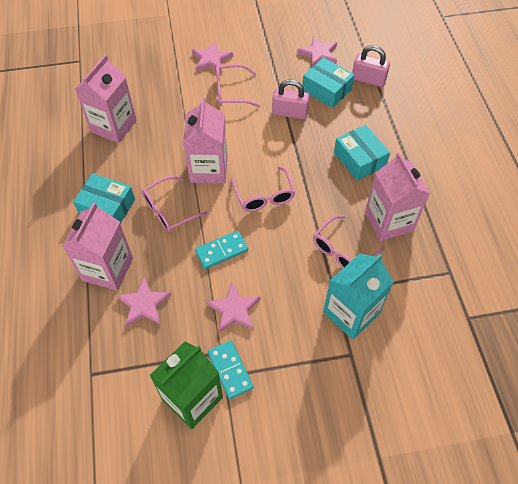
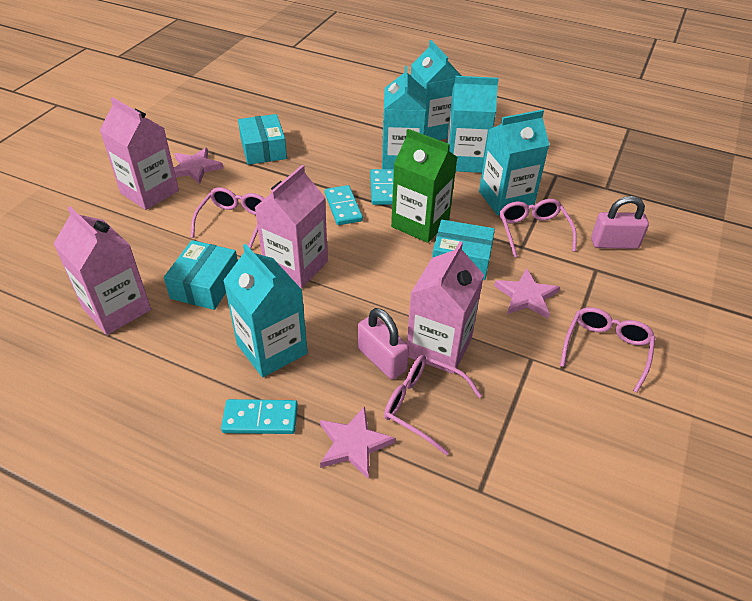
pink star: [116,277,171,327] [192,41,233,73] [206,282,261,333] [297,36,337,68] = 4 -> [174,148,223,184] [320,406,395,480] [494,268,560,318] = 3
turquoise carton: [323,253,394,340] = 1 -> [223,244,308,377] [382,66,426,169] [411,40,462,140] [447,76,499,173] [479,110,549,215] = 5
turquoise domino: [195,231,248,269] [208,340,254,399] = 2 -> [221,399,298,434] [325,185,363,225] [370,169,394,205] = 3

